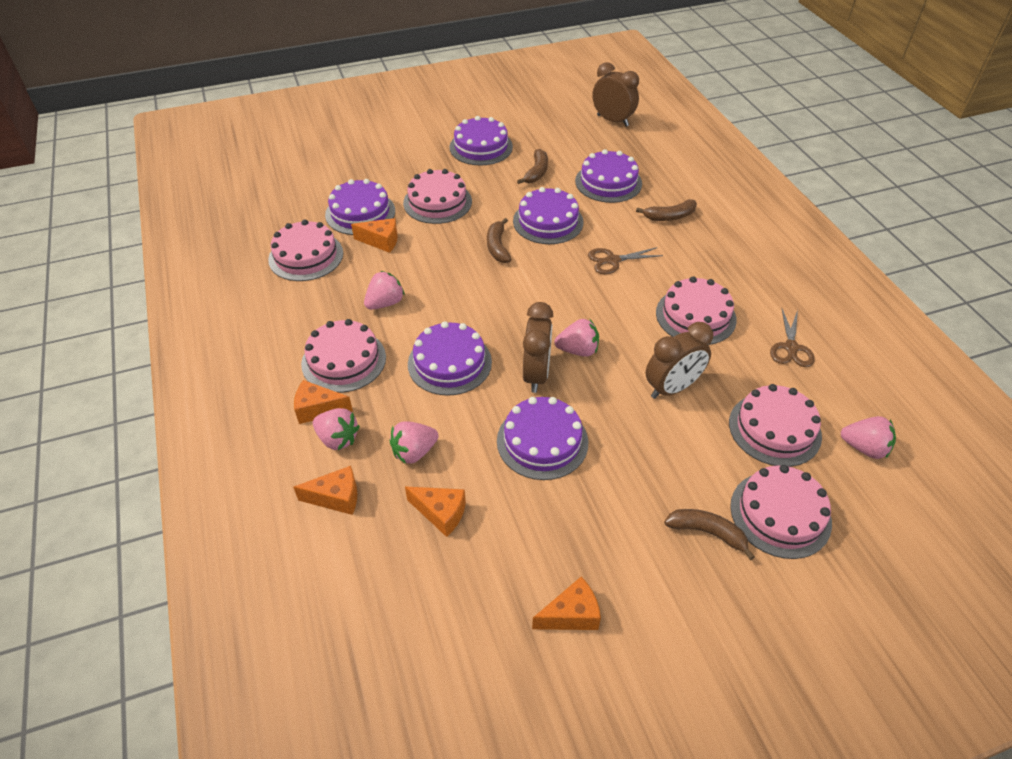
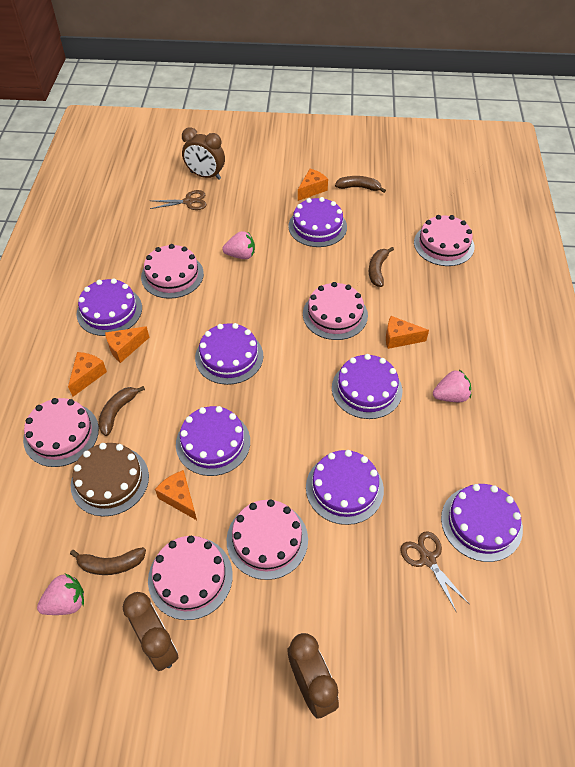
brown cake: none = 0 -> [71,443,149,516] = 1
pink strawberry: [313,408,360,450] [364,271,405,310] [389,421,439,464] [554,319,599,357] [841,416,896,459] = 5 -> [37,573,84,615] [222,231,255,259] [433,370,471,402] = 3
purple cake: [325,179,395,235] [408,321,492,396] [449,116,513,166] [497,397,588,480] [513,187,583,244] [575,149,642,203] = 6 -> [76,278,142,336] [176,406,250,476] [195,323,263,385] [288,197,347,247] [306,450,384,525] [332,354,402,419] [441,484,523,562] = 7

